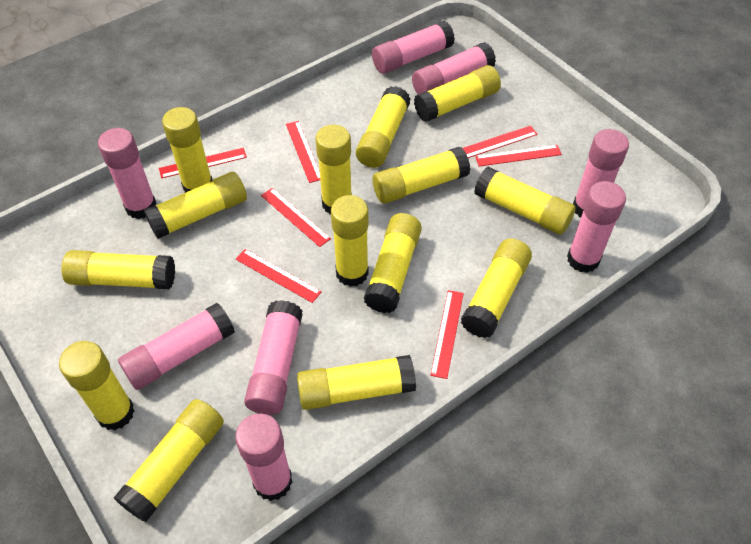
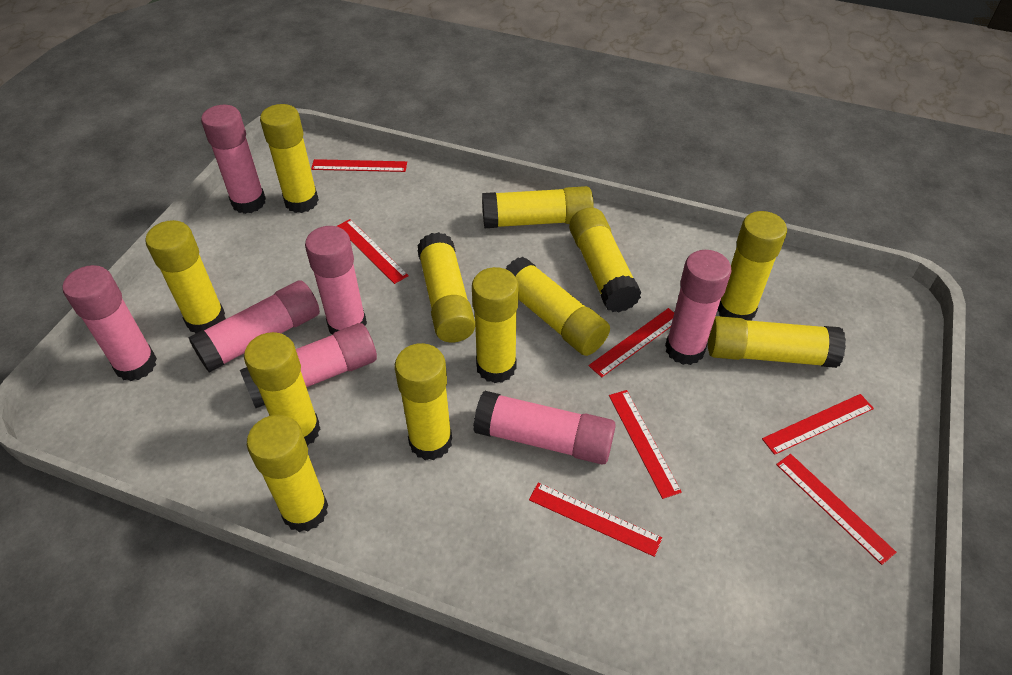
pink glue stick: [98,128,157,219] [118,303,235,390] [235,413,292,501] [244,300,303,415] [372,21,455,74] [412,42,496,94] [567,181,626,273] [573,129,629,217] = 8 -> [63,265,157,381] [189,280,320,372] [201,105,266,214] [240,323,377,408] [305,226,367,334] [473,391,616,465] [665,250,732,365] = 7
yellow glue stick: [59,341,135,430] [62,250,175,290] [114,399,224,522] [144,172,247,239] [162,107,212,193] [297,355,416,410] [315,125,352,215] [331,195,369,287] [356,86,410,168] [364,213,422,313] [373,147,470,204] [414,65,501,122] [461,239,532,338] [474,166,576,235] = 14 -> [145,220,226,333] [244,332,320,446] [247,415,328,532] [260,104,319,213] [395,343,452,460] [417,232,475,342] [472,267,519,383] [482,186,594,228] [506,257,610,356] [569,207,642,312] [708,316,846,368] [718,211,787,321] = 12

